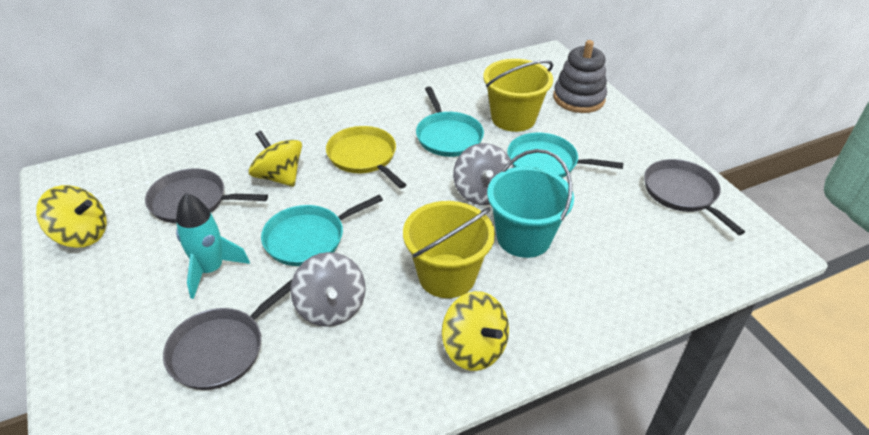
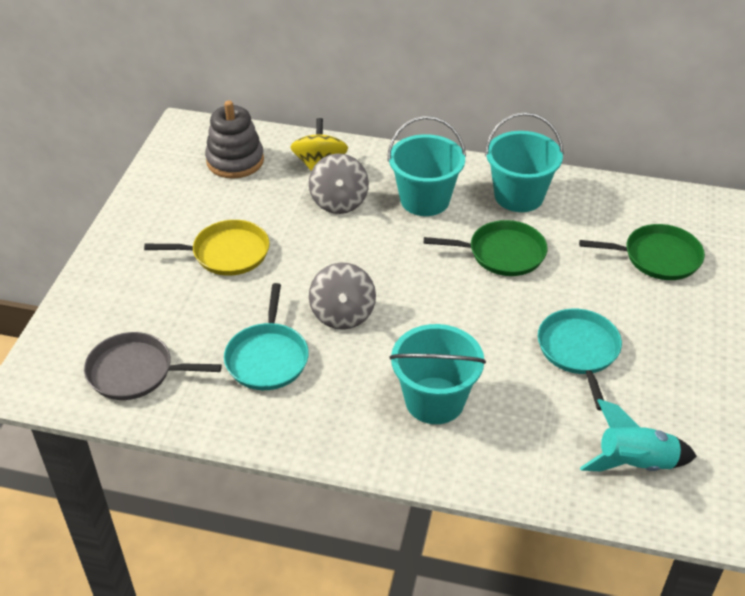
green pan: none = 0 -> [424,220,547,276] [579,224,705,280] = 2
grey pan: [145,168,268,223] [163,279,292,390] [644,159,745,235] = 3 -> [84,332,222,400] = 1
turquoise bucket: [487,149,574,258] = 1 -> [387,116,466,216] [389,324,486,424] [485,112,564,212] = 3
turquoise pan: [261,195,383,266] [416,87,484,157] [507,132,624,178] = 3 -> [224,283,309,390] [538,309,622,410] = 2
yellow bucket: [403,201,495,298] [483,59,553,132] = 2 -> none = 0
yellow spinning top: [36,185,106,248] [249,131,302,187] [442,291,509,371] = 3 -> [290,118,348,171] = 1

